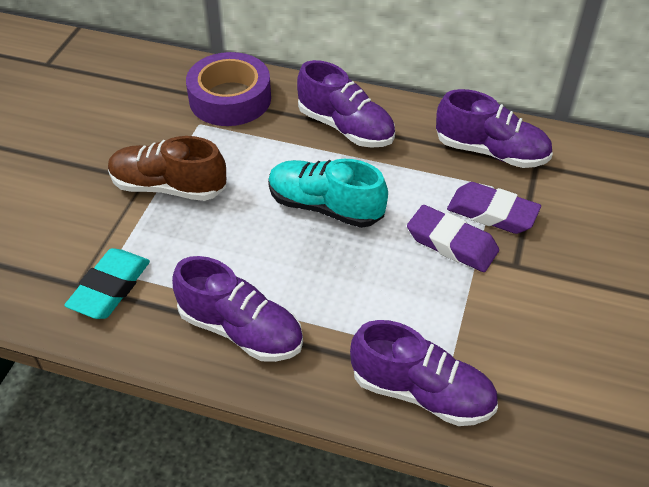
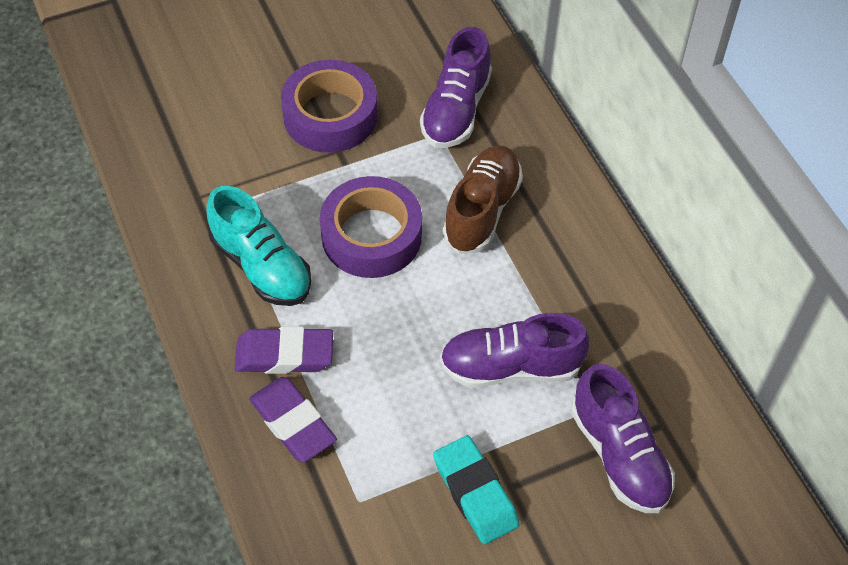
purple shoe: [172,256,303,362] [297,60,395,148] [350,320,498,426] [436,89,553,168] = 4 -> [420,27,492,148] [440,313,590,388] [571,364,675,513] = 3
purple tape: [186,52,271,126] = 1 -> [281,60,378,153] [320,176,422,278] = 2

